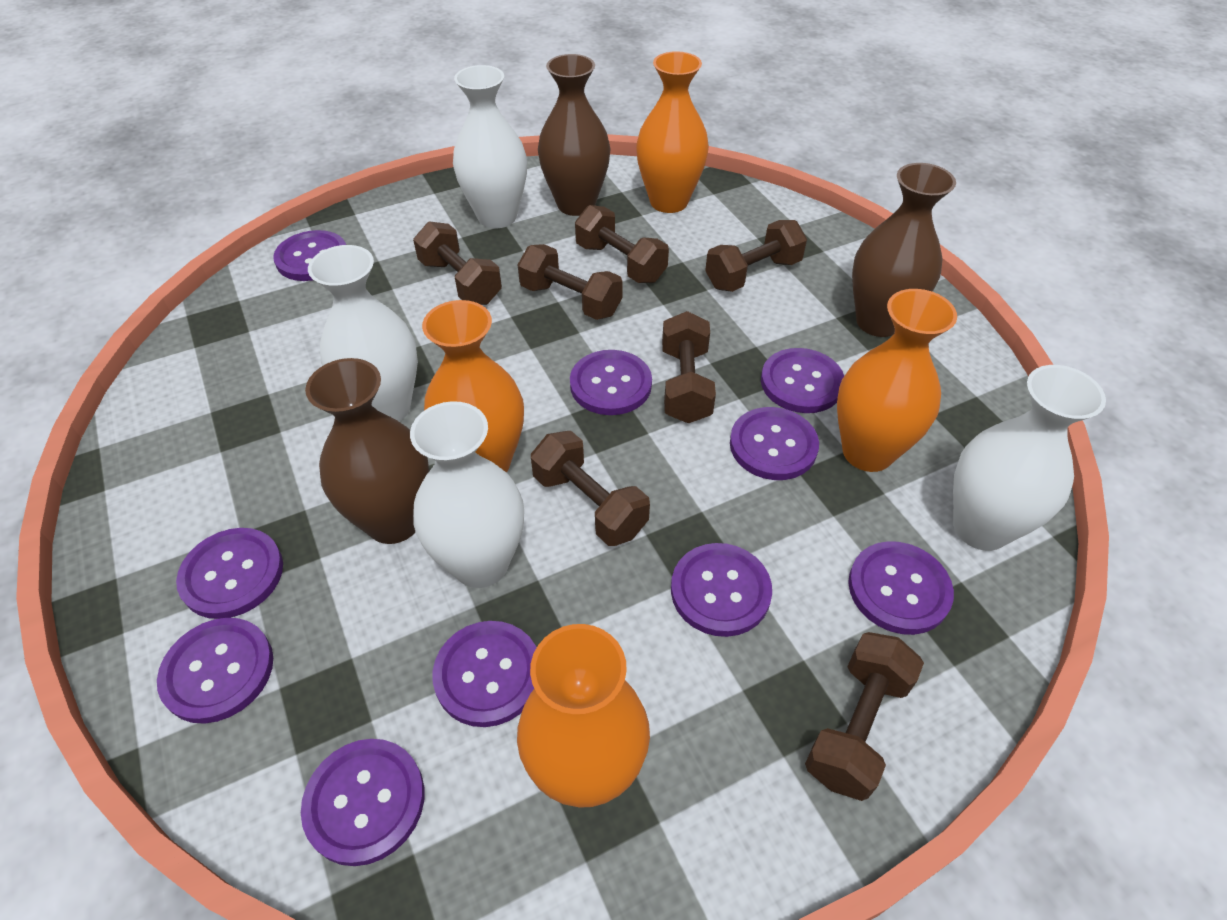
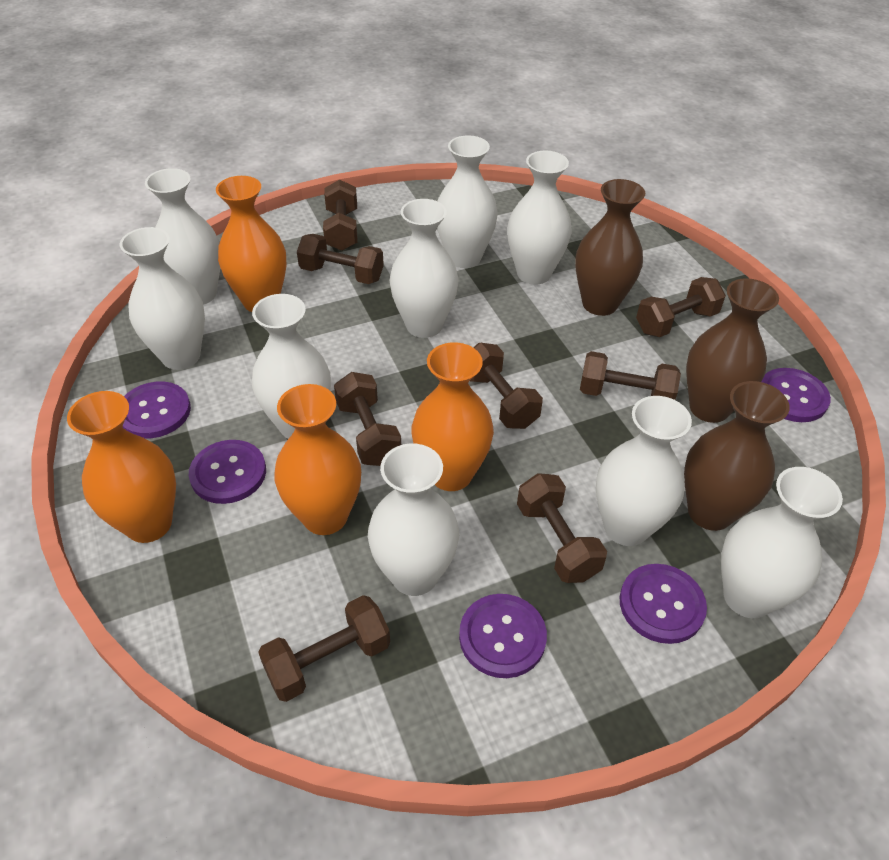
brown dumbbell: [413,221,502,305] [518,244,623,320] [531,431,650,546] [575,205,669,283] [662,311,716,423] [705,220,807,292] [805,632,924,801] = 7 -> [258,595,390,702] [297,234,384,284] [323,179,357,251] [334,372,401,466] [470,343,543,429] [517,473,607,583] [580,351,681,400] [636,277,726,337] = 8
purple button: [157,618,273,724] [176,528,283,619] [273,230,346,281] [301,739,424,866] [433,621,537,727] [570,350,652,415] [671,543,772,637] [730,407,819,480] [761,348,844,413] [848,541,954,635] = 10 -> [123,382,191,438] [189,440,266,504] [459,594,547,678] [620,564,707,644] [761,368,831,422] = 5
white vase: [308,245,418,421] [410,401,524,588] [453,65,527,228] [953,365,1106,551] = 4 -> [120,227,205,370] [145,168,220,305] [252,294,331,439] [368,443,459,596] [390,199,458,338] [437,135,498,268] [507,150,572,285] [596,396,692,546] [721,467,843,618] = 9

